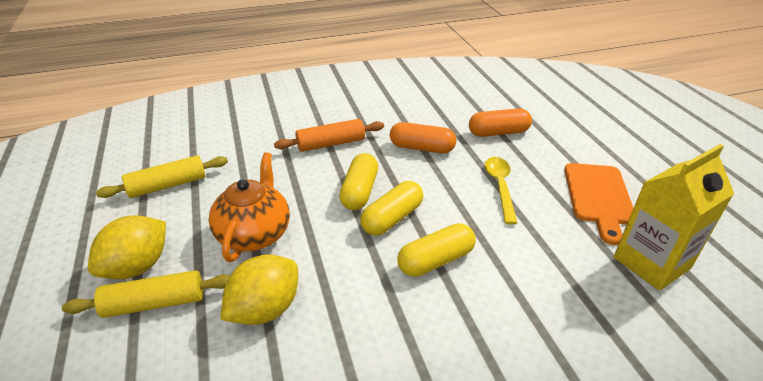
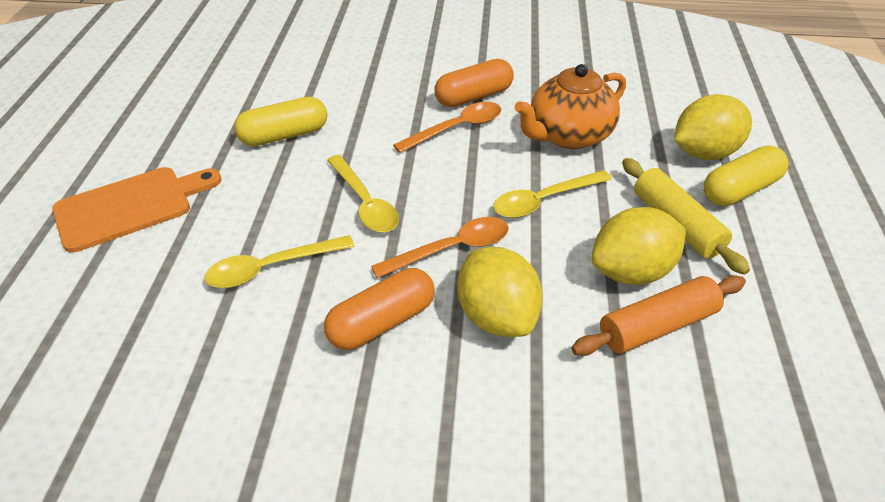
orange spoon: none = 0 -> [371,217,509,278] [393,102,501,153] = 2
yellow capsule: [339,153,378,210] [360,181,423,236] [397,223,476,277] = 3 -> [234,97,327,146] [703,145,789,206] = 2
yellow carton: [614,144,734,291] = 1 -> none = 0
yellow lemon: [88,215,166,279] [220,255,298,325] = 2 -> [457,247,543,337] [591,207,686,285] [674,94,752,160] = 3
yellow rolling pin: [62,270,230,318] [96,155,228,198] = 2 -> [622,158,750,275] = 1
yellow spoon: [485,157,517,224] = 1 -> [205,235,354,288] [327,155,399,233] [493,170,612,218] = 3

